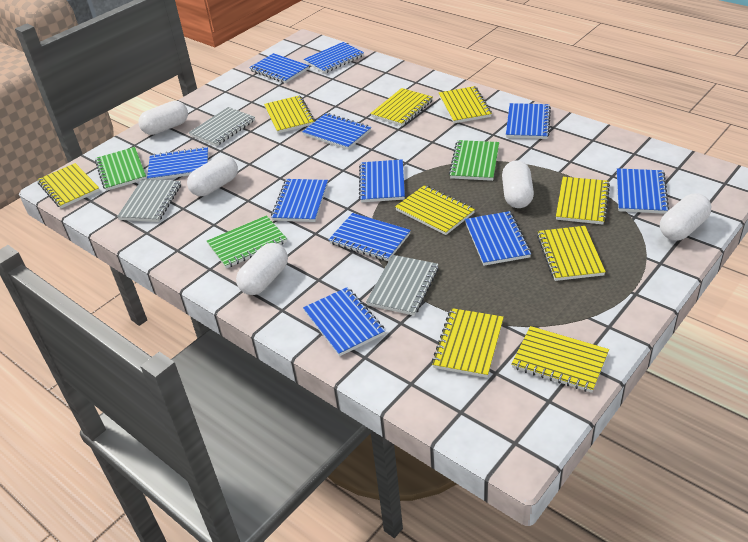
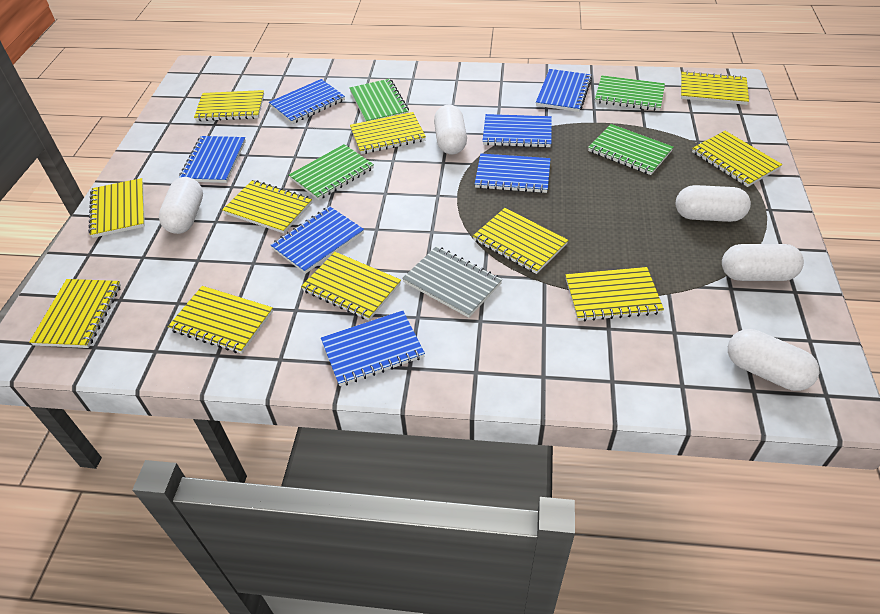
blue notebook: [147,147,208,180] [249,53,309,83] [271,179,328,222] [302,113,371,150] [303,287,385,356] [304,42,364,74] [329,213,411,261] [359,159,405,202] [465,211,531,266] [506,103,551,139] [617,168,669,214] = 11 -> [179,136,246,183] [269,79,345,124] [271,206,364,274] [321,311,425,386] [475,153,551,193] [483,114,552,148] [536,69,592,112] = 7
green notebook: [95,147,147,191] [207,215,287,268] [449,140,499,181] = 3 -> [289,144,374,200] [349,79,409,122] [588,124,673,175] [595,75,665,111] = 4
grey notebook: [117,179,181,222] [189,107,255,146] [366,255,439,316] = 3 -> [402,246,502,318] = 1
yellow notebook: [37,163,100,208] [264,95,315,133] [370,88,433,126] [395,185,475,235] [432,308,504,378] [439,86,492,123] [511,326,609,393] [537,226,606,281] [556,177,610,224] = 9 -> [29,279,121,348] [88,178,145,238] [168,286,273,354] [194,90,264,121] [222,180,312,234] [301,252,401,320] [350,112,426,154] [473,208,568,274] [566,267,664,321] [681,71,749,105] [692,131,782,187] = 11

